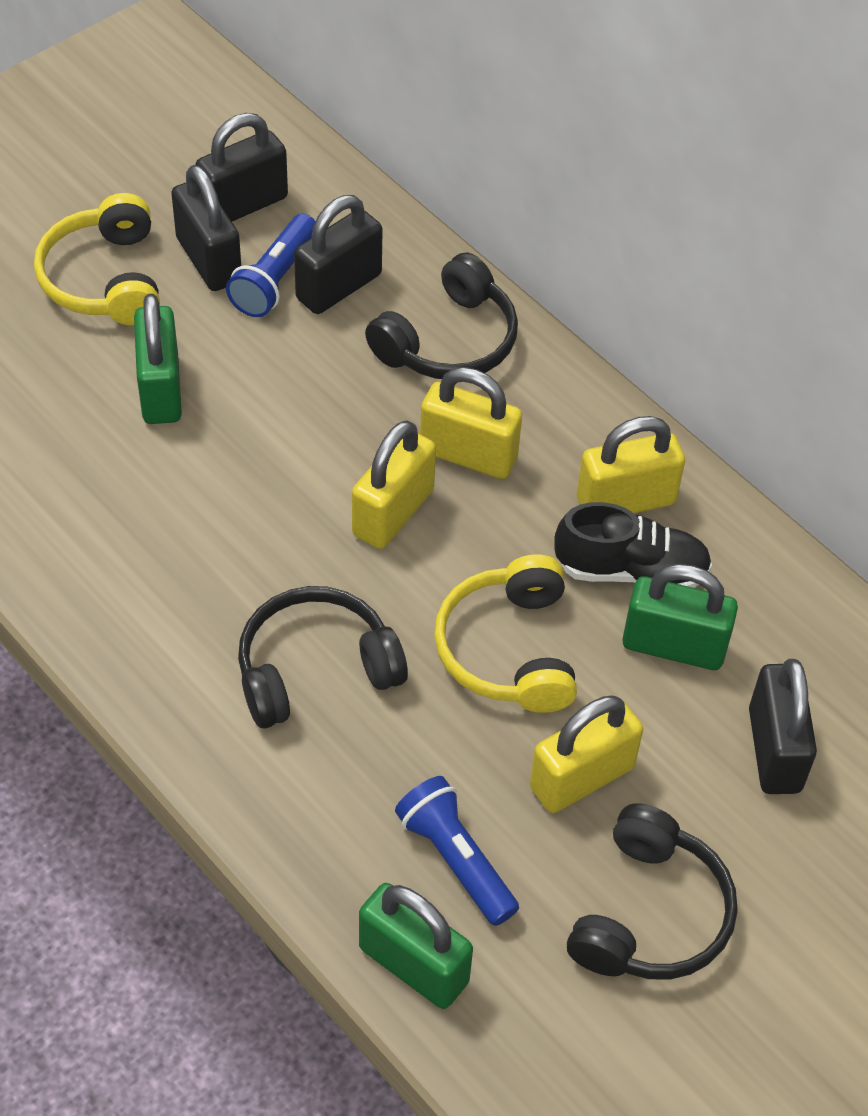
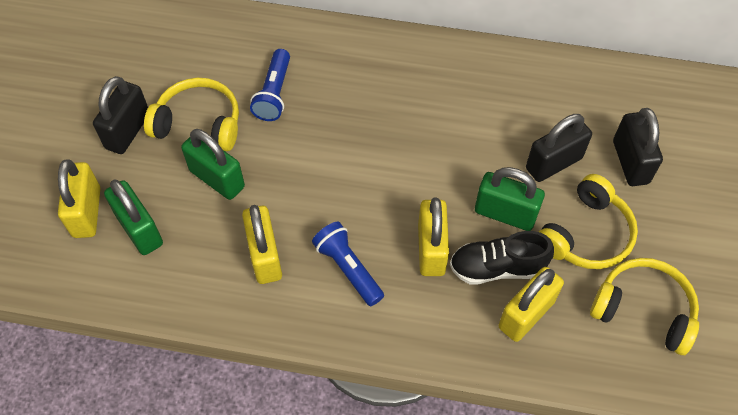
black headphones: [238,586,408,729] [365,253,518,379] [567,803,738,980] = 3 -> none = 0
black padlock: [171,165,241,291] [195,113,288,221] [294,195,383,314] [749,659,817,794] = 4 -> [93,76,148,154] [526,114,592,182] [613,108,663,186] = 3
yellow headphones: [34,193,160,325] [434,554,577,713] = 2 -> [144,78,239,151] [539,174,638,269] [590,258,699,355] = 3

